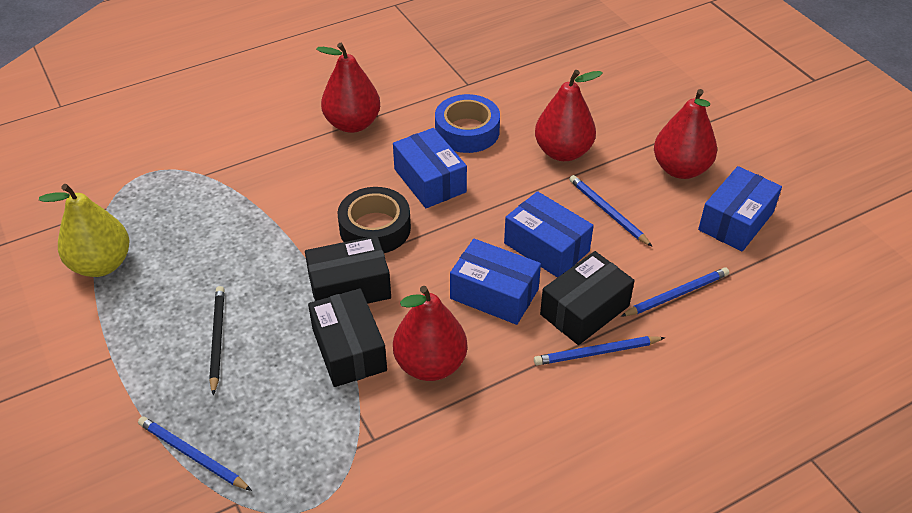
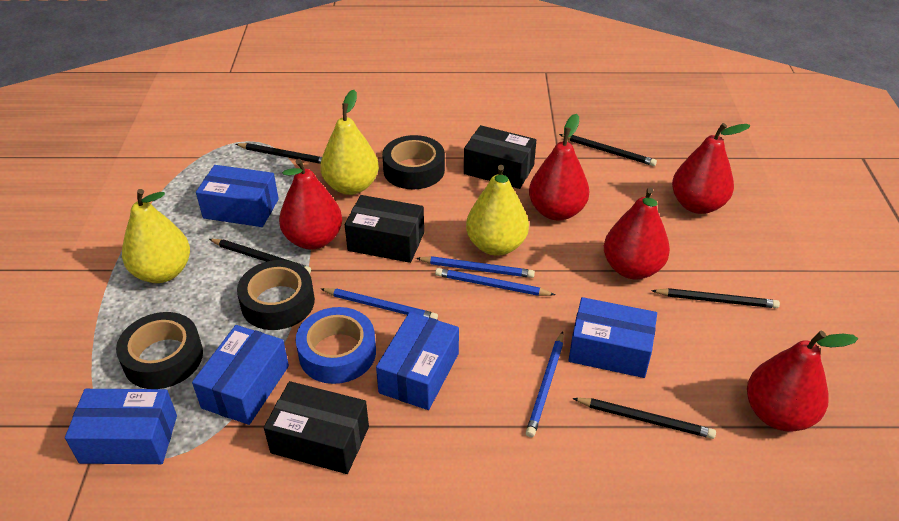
black pencil: [209,286,225,395] = 1 -> [209,239,311,274] [236,143,322,164] [559,134,657,166] [572,398,716,439] [651,288,780,308] = 5
black tape: [337,187,411,253] = 1 -> [116,312,203,389] [237,260,315,330] [382,135,445,189] = 3
blue box: [393,128,467,208] [450,239,541,325] [504,191,594,278] [698,166,782,251] = 4 -> [65,389,177,464] [192,325,289,425] [196,165,279,227] [376,312,459,410] [569,297,657,378] = 5
red pear: [316,43,380,133] [393,286,467,381] [535,70,603,161] [654,89,717,179] = 4 -> [279,159,342,250] [529,114,590,221] [604,188,670,279] [672,123,750,214] [747,331,858,432] = 5
yellow pear: [39,184,130,277] = 1 -> [122,189,190,283] [320,90,379,195] [466,165,529,256] = 3

